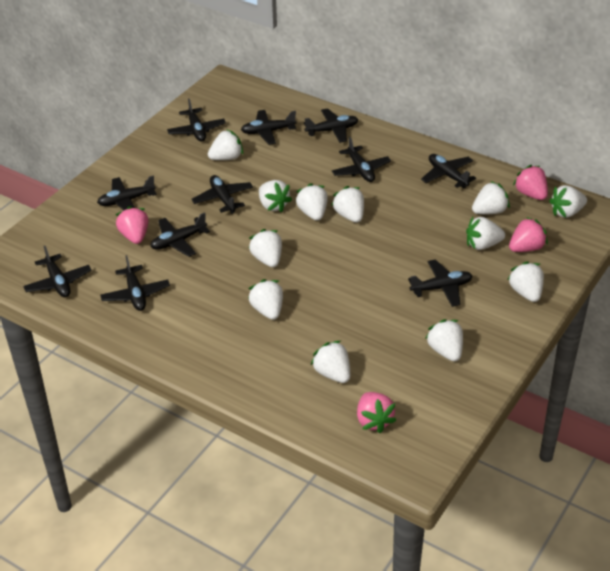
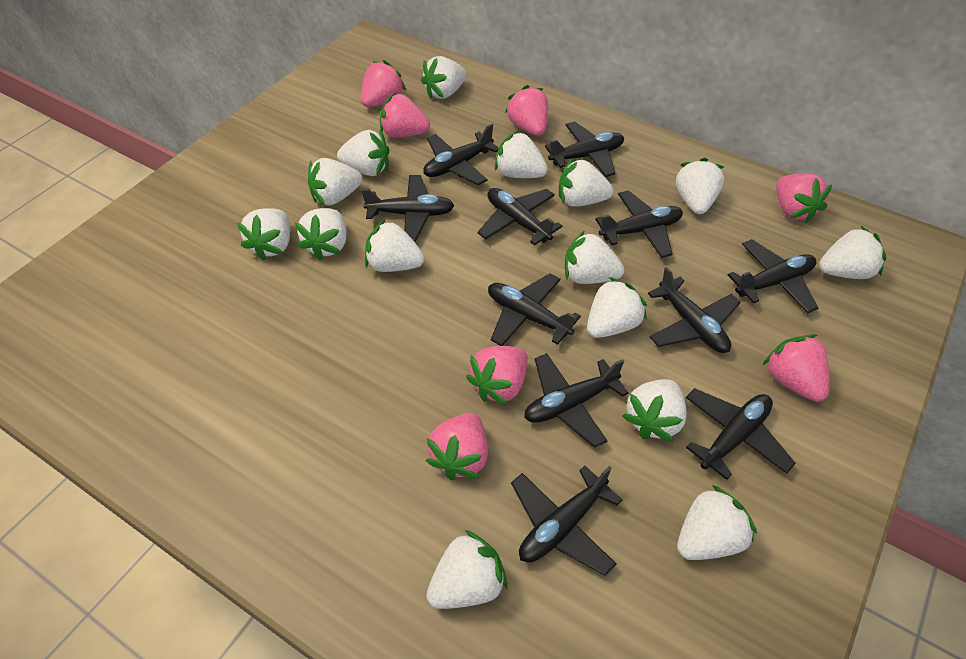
pink strawberry: [116,206,149,244] [357,392,396,433] [509,217,548,252] [513,165,548,200] = 4 -> [360,60,406,107] [380,93,430,138] [426,413,488,480] [466,346,528,405] [505,85,548,136] [763,334,830,402] [776,173,832,223] = 7
white strawberry: [208,130,243,160] [248,229,282,267] [248,279,283,320] [259,180,292,213] [296,183,328,221] [310,341,350,383] [331,186,364,223] [425,319,463,362] [466,217,505,250] [472,181,510,214] [507,261,544,302] [549,185,587,218] = 12 -> [237,208,290,261] [295,208,347,261] [308,158,362,206] [337,130,389,176] [365,219,424,272] [421,56,467,99] [427,530,508,609] [495,131,548,178] [559,158,613,207] [565,230,624,284] [587,277,647,338] [623,379,687,442] [676,158,724,214] [677,485,757,560] [819,226,887,279] = 15

